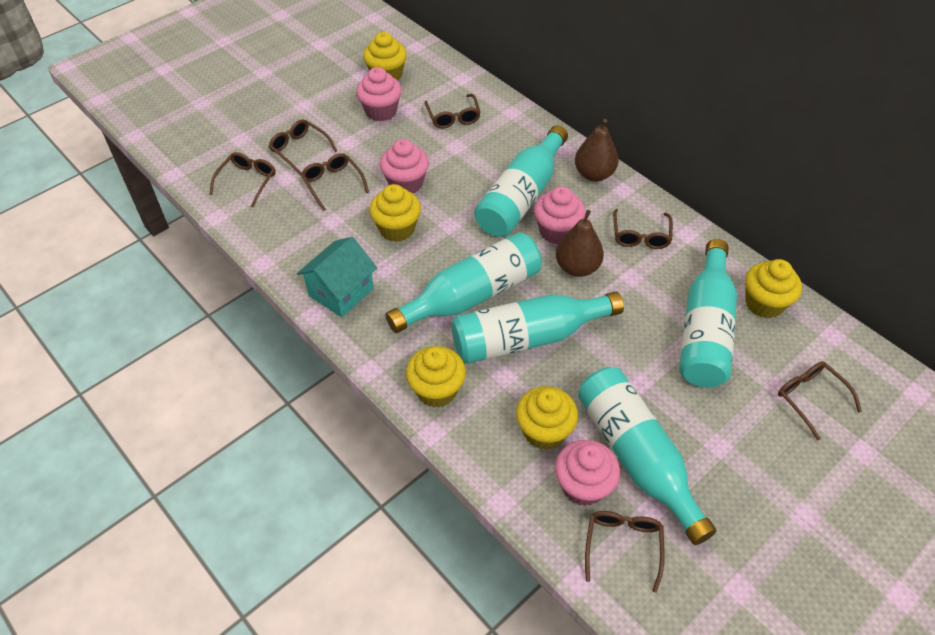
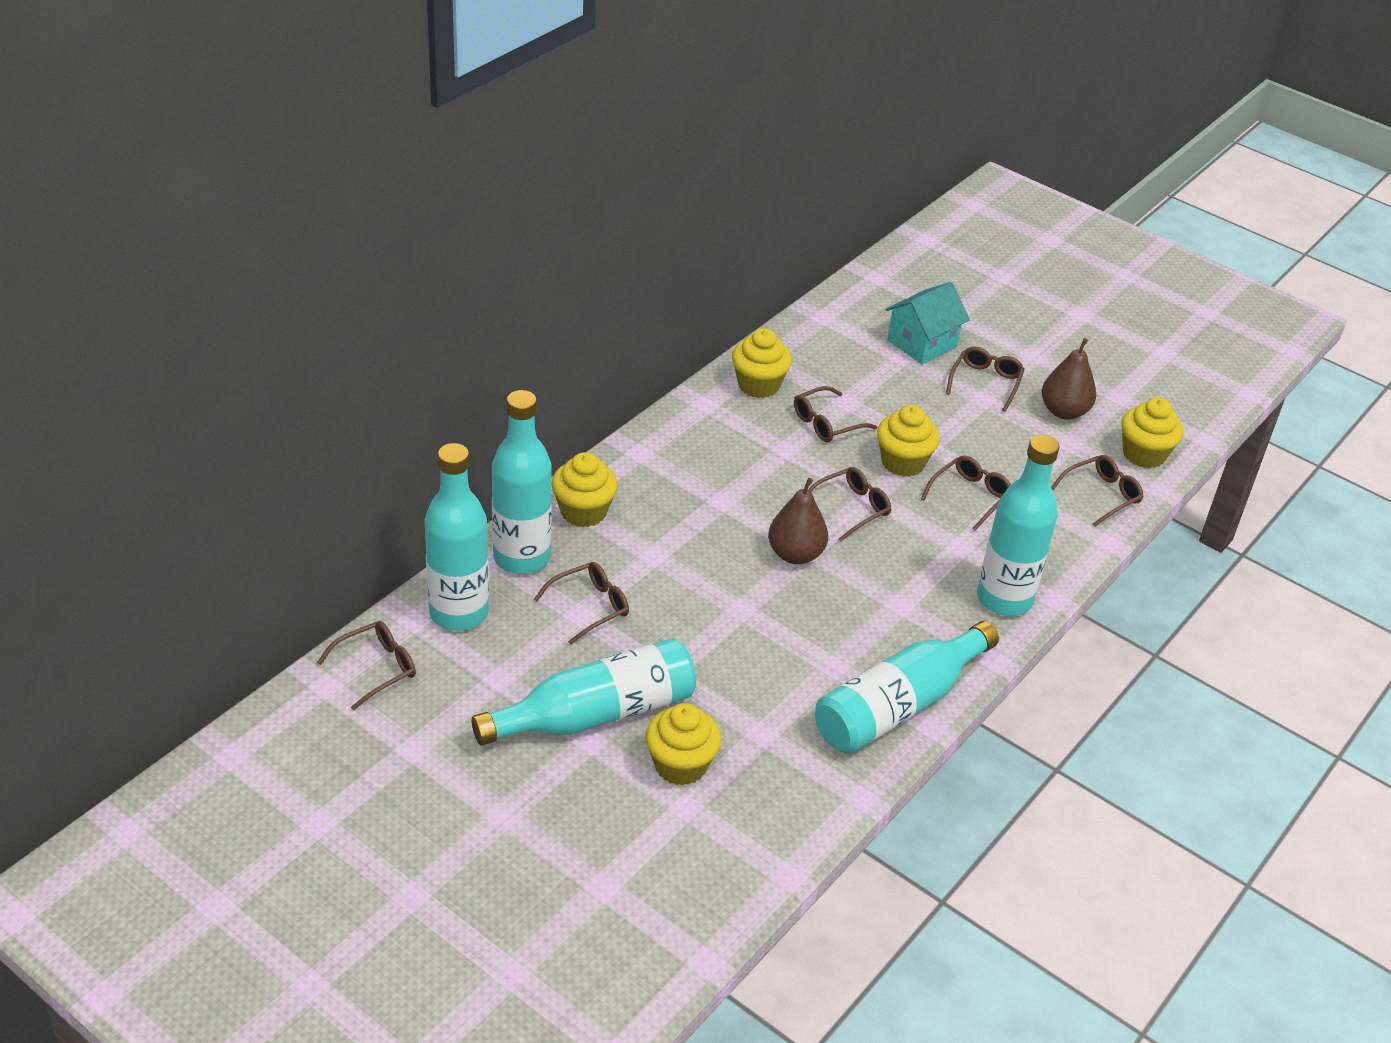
pink cupcake: [356,67,402,121] [380,139,429,193] [534,187,586,244] [555,440,620,506] = 4 -> none = 0

